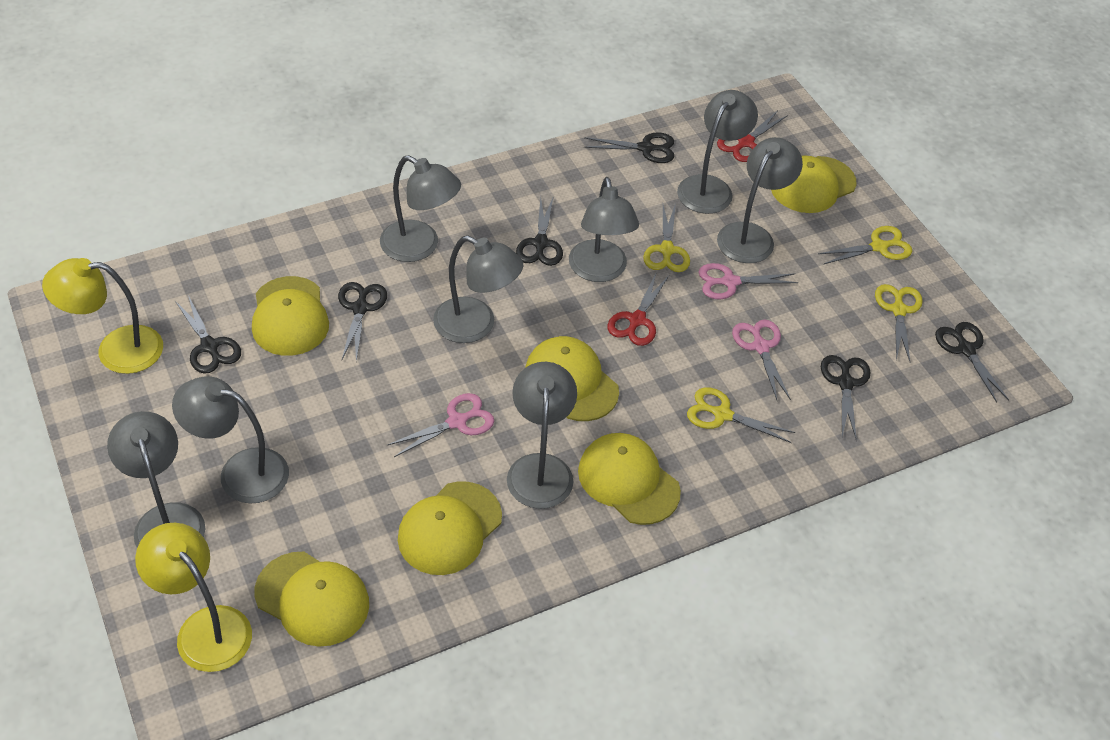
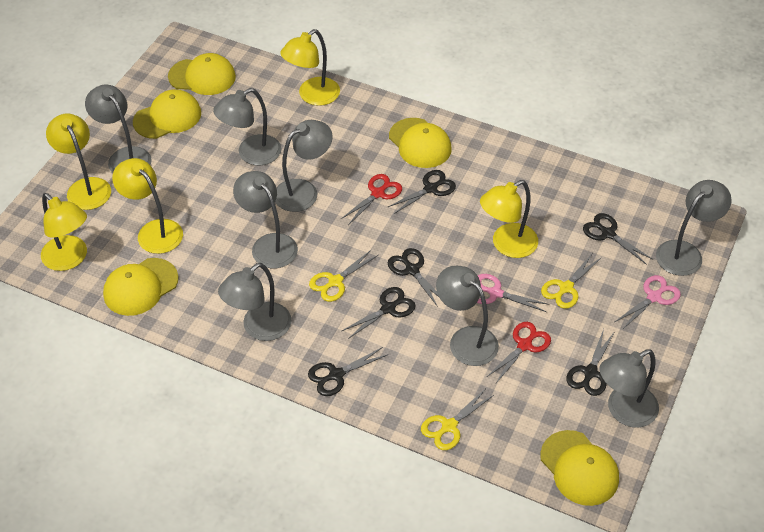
pink scissors: [388,393,494,457] [698,263,798,299] [732,319,791,400] = 3 -> [477,274,549,312] [615,275,681,330] = 2
yellow cap: [252,276,329,356] [255,552,369,646] [398,481,502,575] [525,336,619,421] [578,433,681,525] [771,155,856,213] = 6 -> [103,258,179,316] [133,89,201,139] [168,53,236,95] [389,118,451,168] [540,430,619,506] = 5
yellow lamp: [42,258,163,374] [135,523,252,672] = 2 -> [41,193,87,271] [46,113,111,210] [112,158,183,254] [280,29,340,106] [480,180,538,258] = 5
yellow scissors: [643,203,690,272] [687,387,795,443] [818,226,913,265] [875,284,923,361] = 4 -> [309,250,378,302] [421,388,495,450] [541,254,602,309] = 3

